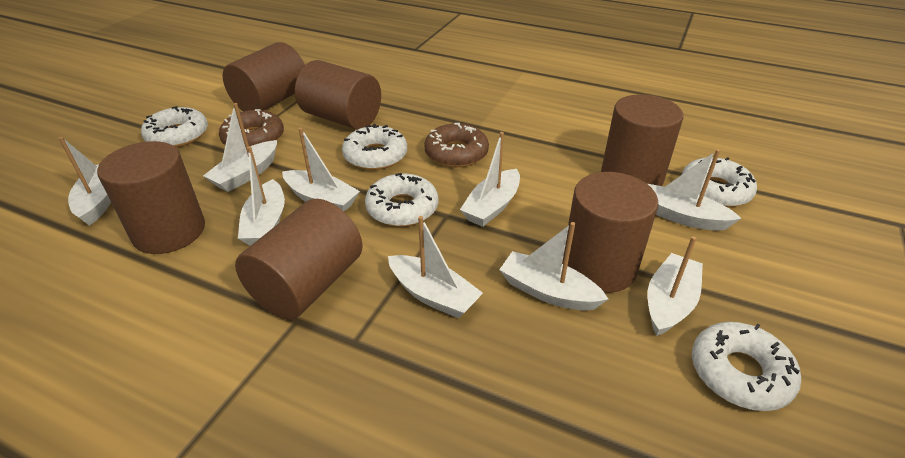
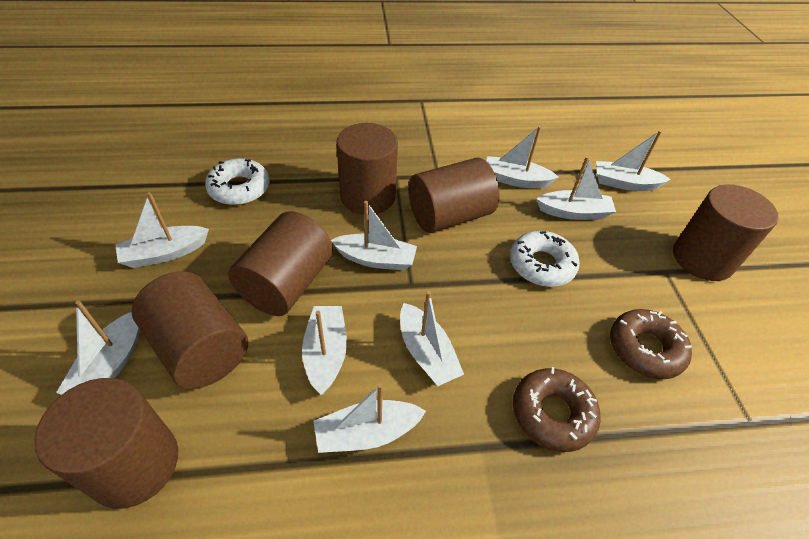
white donut: [141,106,208,147] [342,124,407,170] [365,173,438,227] [682,157,757,207] [692,322,801,411] = 5 -> [205,158,270,205] [510,231,580,287] = 2

